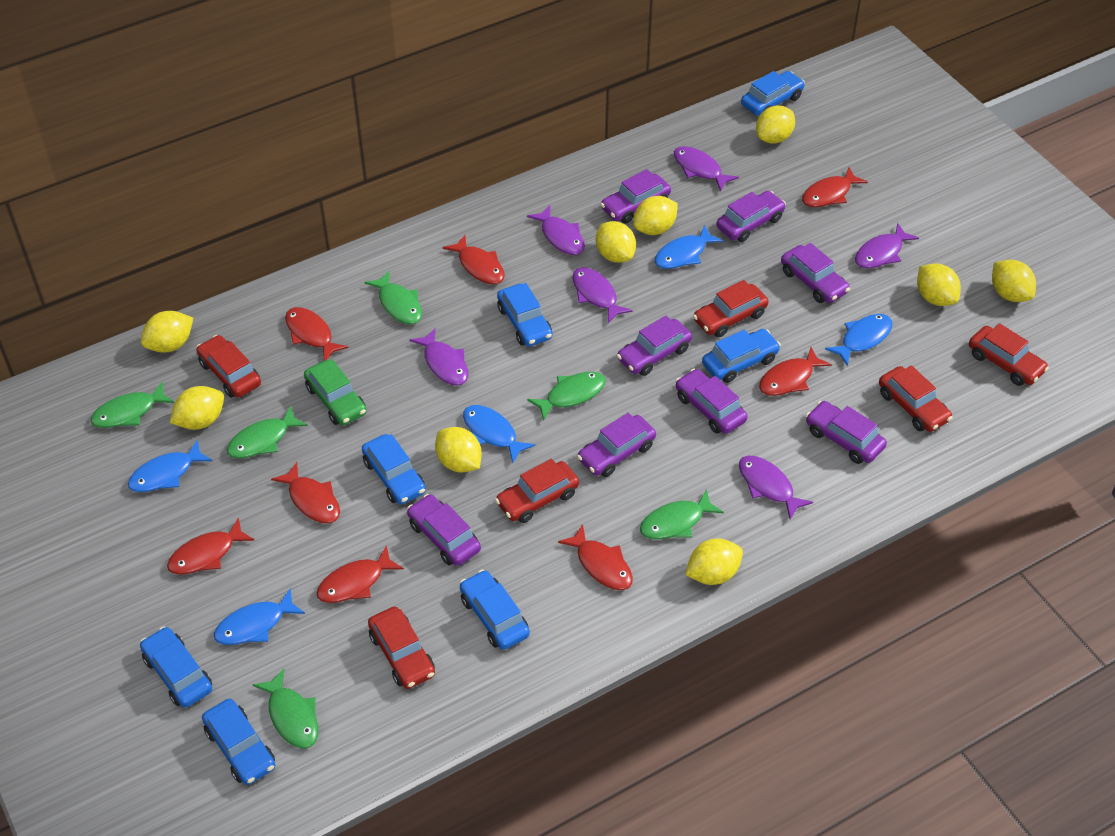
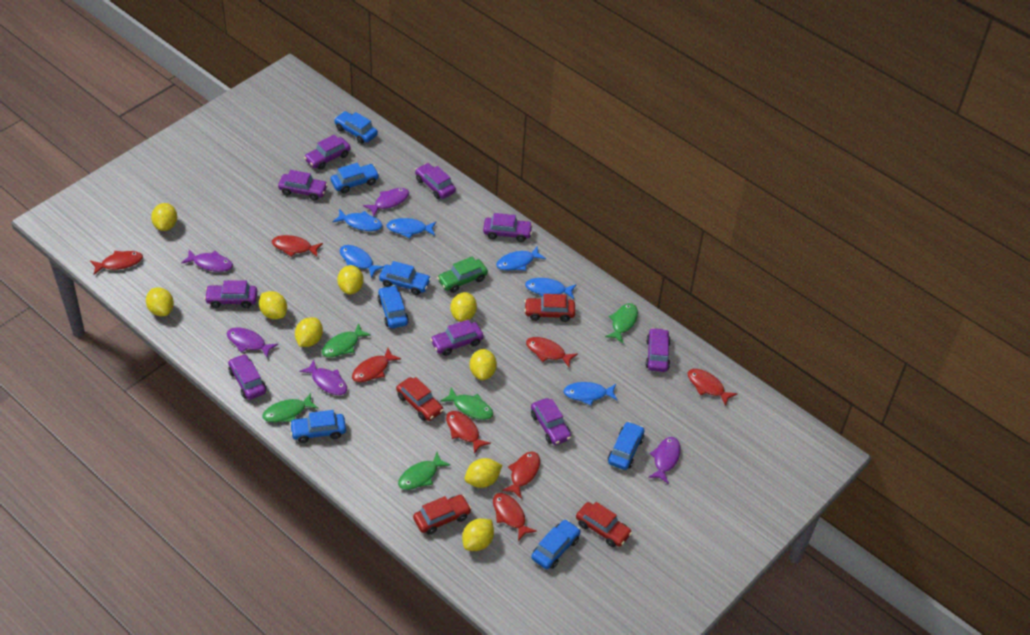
blue fish: [127,439,212,492] [214,588,305,645] [463,405,535,463] [655,225,723,269] [825,314,893,366] = 5 -> [333,209,382,231] [340,245,384,278] [386,218,436,239] [496,246,546,271] [525,278,577,299] [563,382,618,405] = 6
green fish: [90,381,174,428] [226,406,308,459] [253,669,318,749] [364,270,422,324] [527,372,606,421] [640,489,724,539] = 6 -> [262,393,318,422] [322,323,371,357] [398,452,450,490] [440,387,493,420] [605,303,638,343] = 5
purple car: [407,494,481,566] [577,413,656,477] [600,169,671,224] [617,316,692,376] [676,369,748,434] [716,191,786,242] [781,243,850,303] [806,401,887,464] = 8 -> [204,280,257,308] [228,354,266,400] [278,170,328,200] [304,135,351,170] [415,163,456,199] [430,319,484,356] [483,213,533,242] [531,398,571,445] [645,328,671,372] = 9
purple fish: [410,328,468,386] [527,205,585,255] [572,267,633,323] [674,146,739,192] [739,456,813,519] [855,223,919,269] = 6 -> [181,250,233,272] [226,327,278,358] [299,360,347,395] [363,188,409,216] [648,437,681,484] = 5
red car: [196,335,261,398] [368,607,435,689] [495,459,579,523] [693,280,769,337] [879,365,953,432] [969,323,1049,386] = 6 -> [396,377,444,421] [413,495,472,535] [524,294,575,322] [576,502,632,547] = 4

